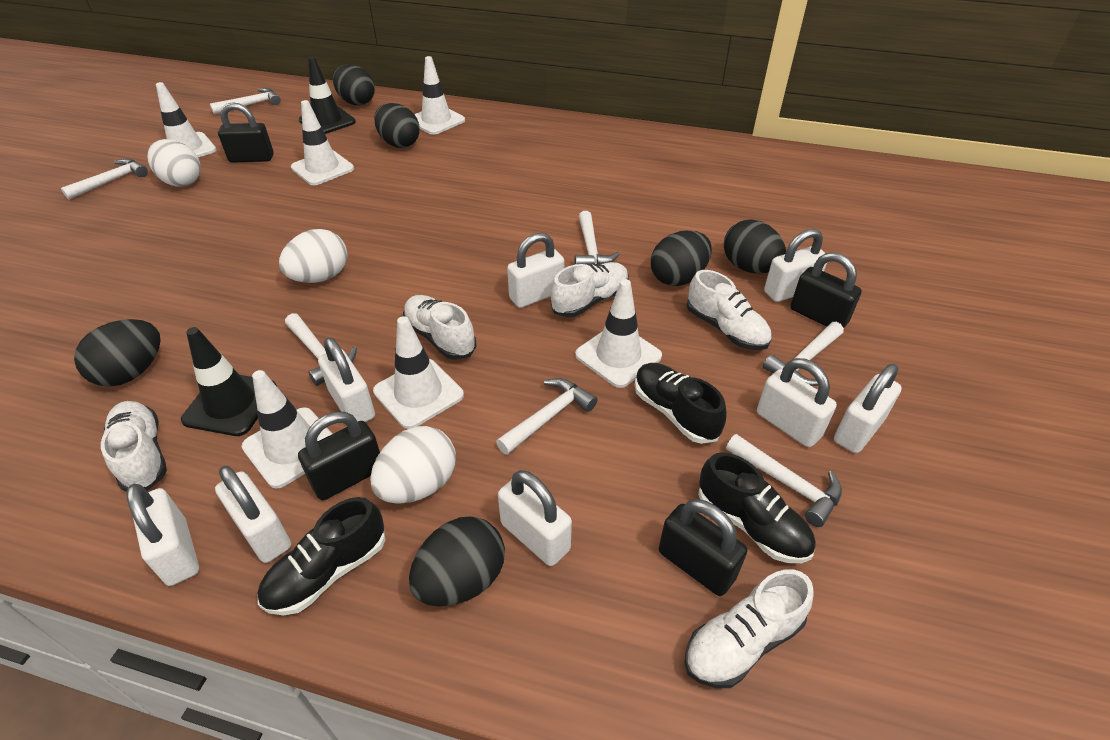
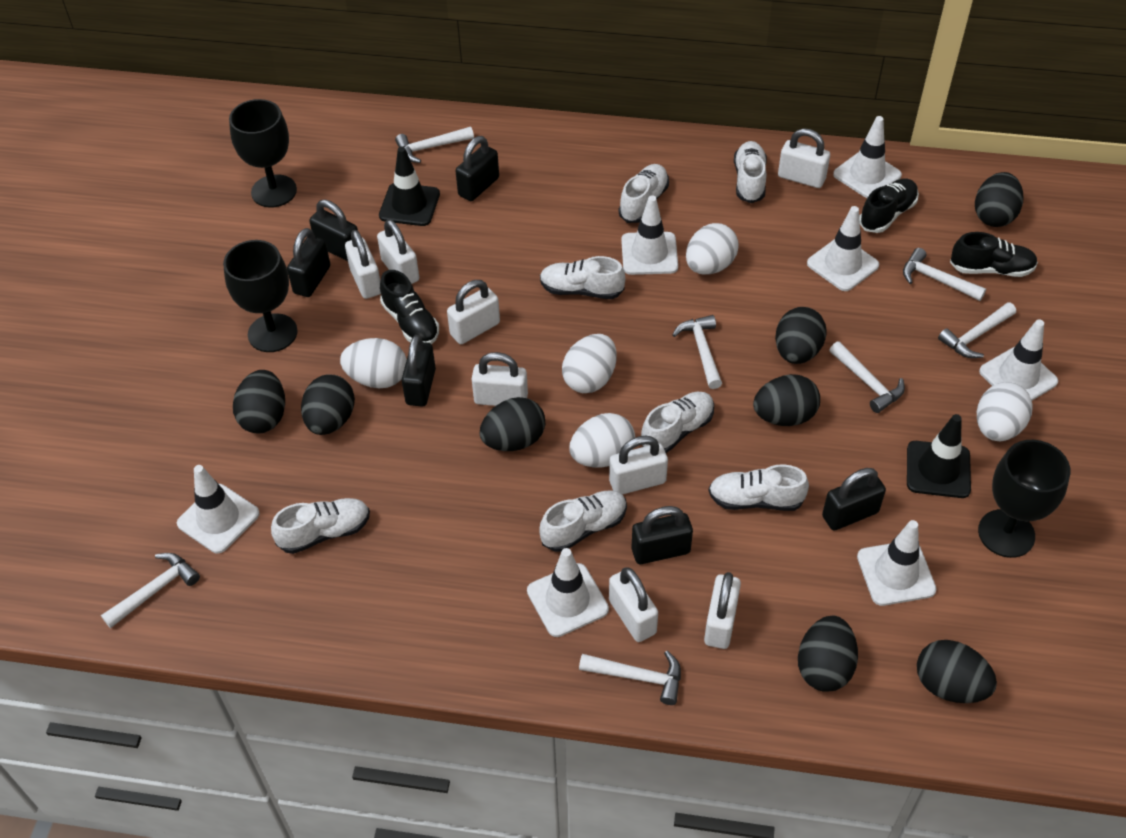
black egg: [74,319,161,387] [333,64,375,106] [374,103,420,148] [409,516,505,607] [651,230,712,286] [724,219,786,274] = 6 -> [233,370,285,433] [301,374,355,435] [480,397,545,451] [753,374,820,426] [775,307,826,364] [798,616,858,692] [917,640,997,703] [975,172,1023,227] = 8
black goblet: none = 0 -> [223,240,298,352] [229,99,297,208] [978,440,1071,558] = 3
black padlock: [218,102,274,163] [298,412,380,500] [659,499,747,596] [790,252,862,328] = 4 -> [287,228,330,297] [309,200,358,261] [402,335,436,406] [456,136,499,201] [632,506,693,564] [822,468,886,531] = 6
white egg: [147,139,201,187] [279,229,347,283] [370,426,456,504] = 3 -> [340,338,407,388] [562,334,617,393] [569,413,635,468] [686,223,739,275] [977,382,1032,441] = 5
white shoe: [101,401,167,491] [403,295,476,360] [551,262,629,317] [685,570,814,688] [687,270,771,350] = 5 -> [271,498,370,554] [539,490,627,552] [540,256,625,299] [618,164,669,223] [641,392,714,453] [708,464,809,511] [734,141,767,203] = 7
white traffic cone: [156,82,216,157] [241,370,332,489] [291,100,354,185] [373,316,464,429] [414,56,465,135] [575,279,662,388] = 6 -> [177,465,260,553] [527,548,609,637] [621,195,678,275] [807,206,879,291] [833,116,902,198] [857,520,937,606] [979,319,1058,401] = 7

